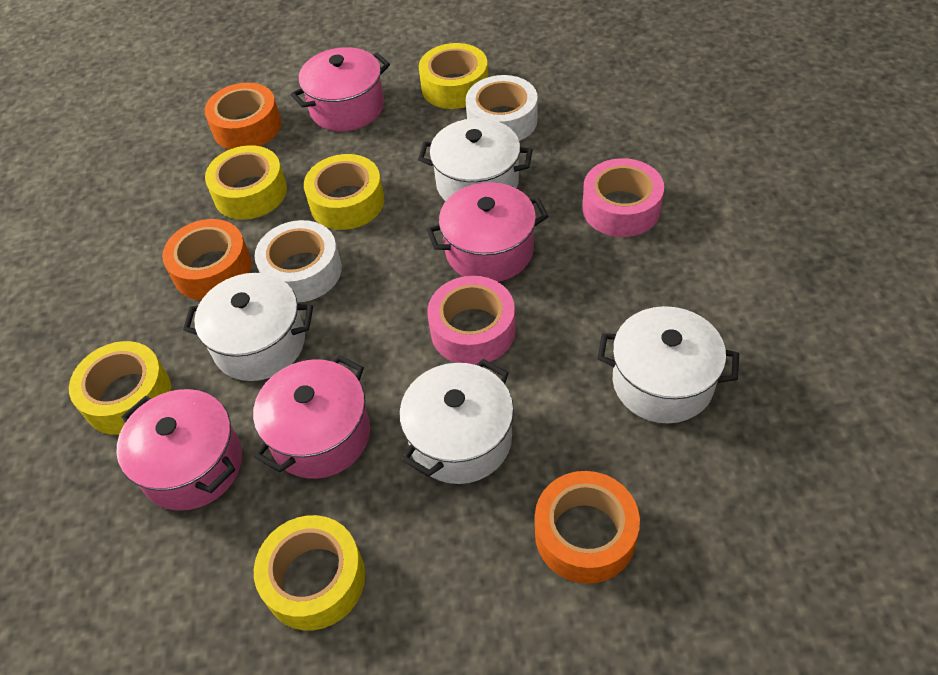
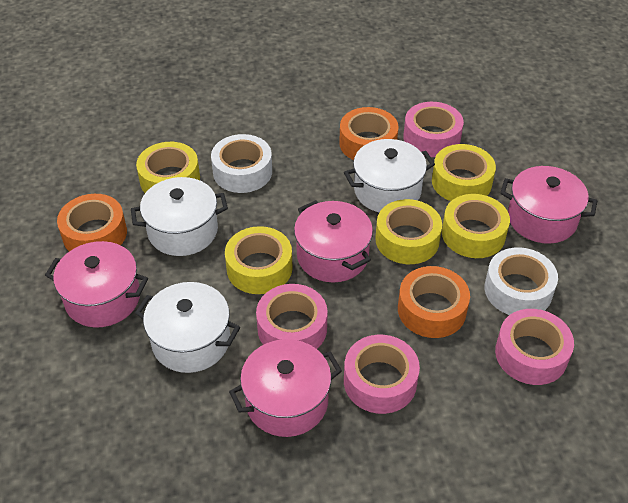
pink tape: [427,276,516,365] [582,158,664,237] = 2 -> [256,284,328,349] [344,335,420,414] [403,102,464,157] [495,309,574,385] = 4
white pot: [183,273,313,381] [399,359,514,484] [418,118,533,201] [597,306,739,423] = 4 -> [131,177,228,256] [135,282,240,373] [344,139,435,212] = 3

